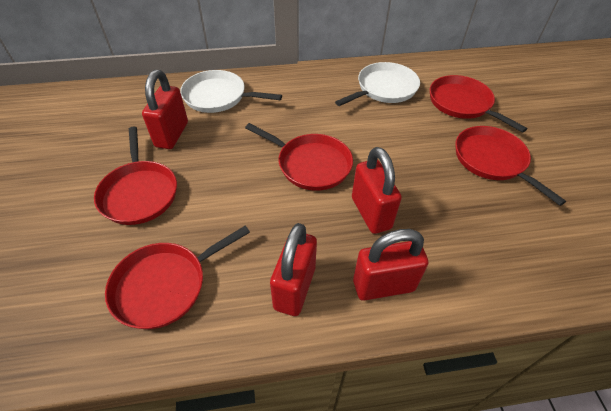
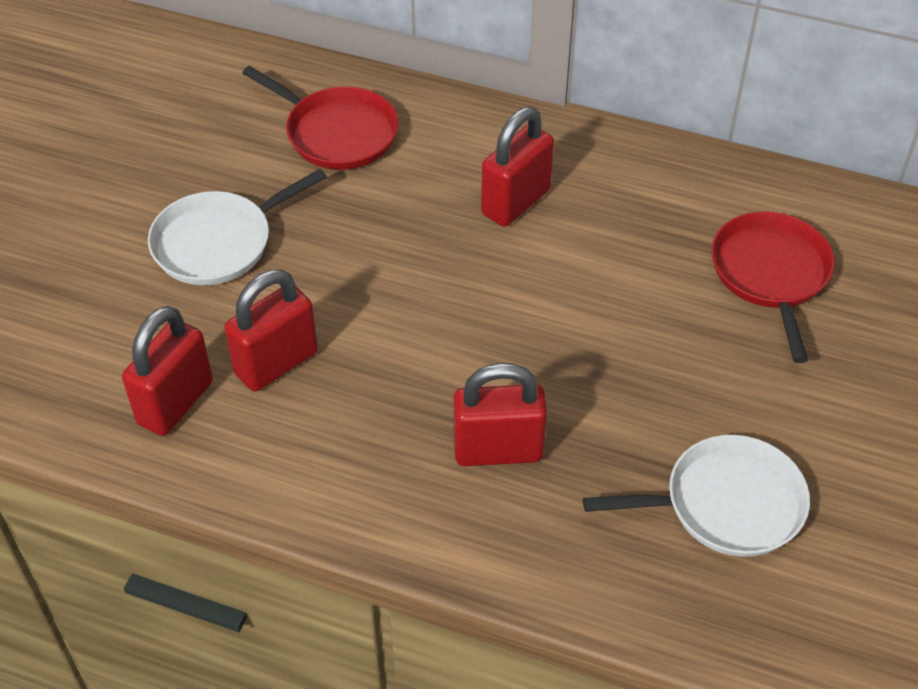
red pan: [94,126,177,225] [105,226,250,329] [245,123,353,191] [430,75,528,133] [455,126,566,206] = 5 -> [242,66,399,170] [711,211,835,363] = 2

